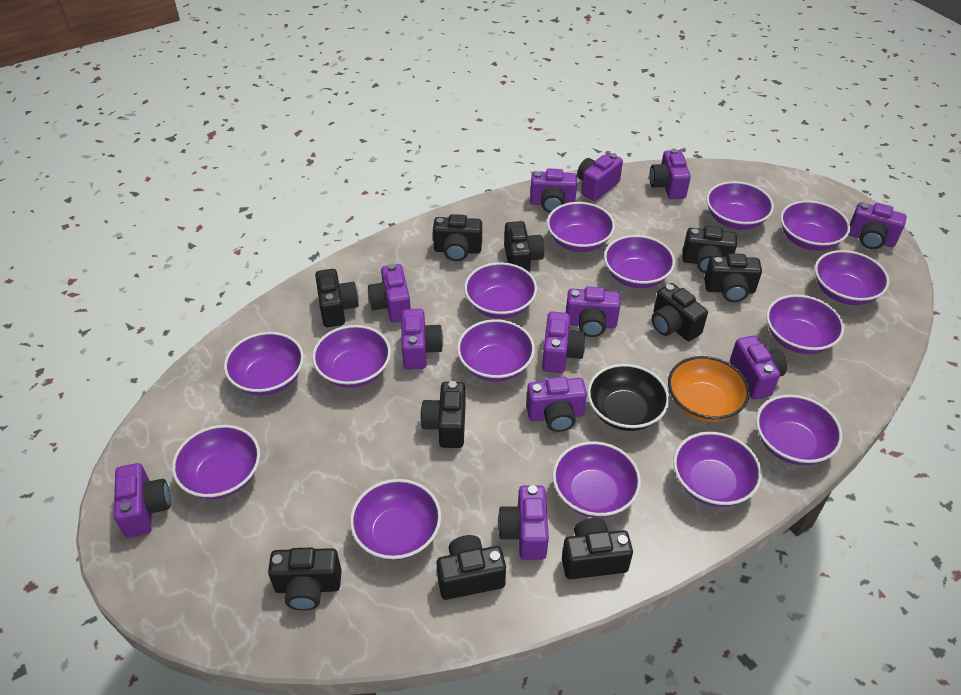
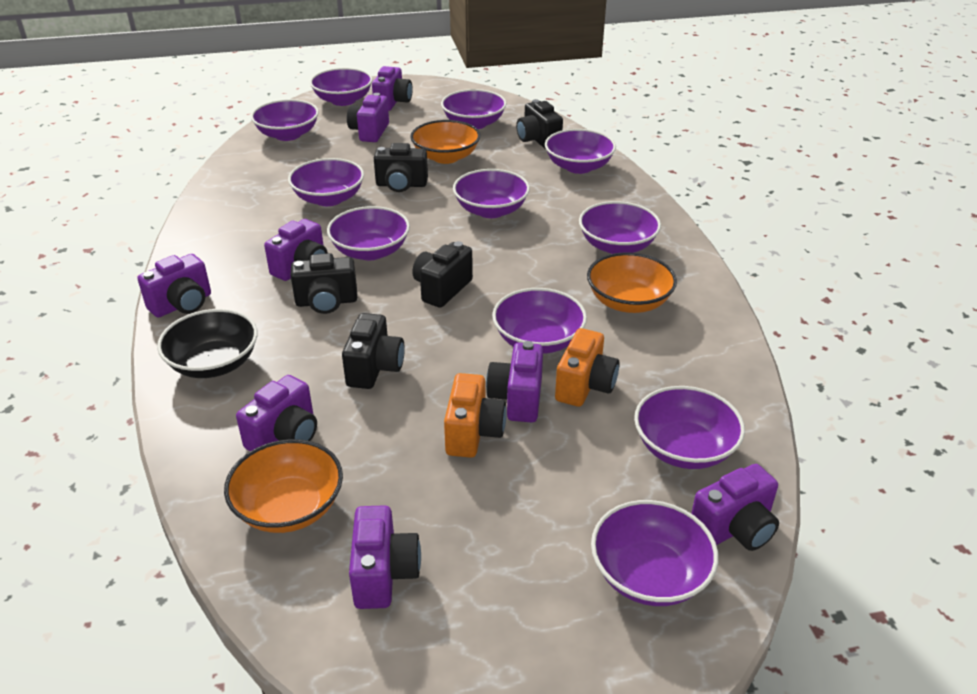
black camera: [268,548,342,611] [315,269,359,327] [421,381,466,448] [433,214,482,261] [436,535,506,600] [504,221,544,273] [562,518,633,579] [652,283,708,341] [683,226,737,273] [704,253,762,302] = 10 -> [291,253,357,314] [342,313,405,389] [374,143,428,192] [412,241,473,308] [516,99,563,149] = 5
orange bowl: [668,356,750,422] = 1 -> [224,439,343,533] [410,120,480,164] [587,252,677,313] = 3
orange camera: none = 0 -> [444,373,507,458] [555,328,620,407] = 2
purple bowl: [172,425,260,499] [224,332,304,395] [312,325,391,388] [350,479,441,560] [457,319,535,382] [464,262,537,319] [547,202,615,252] [552,441,641,518] [604,235,675,288] [673,432,762,507] [706,181,774,230] [756,394,843,465] [766,294,844,354] [780,200,850,251] [814,250,889,305] = 15 -> [251,99,319,141] [288,158,364,206] [310,68,373,106] [327,206,410,260] [441,89,507,129] [453,169,530,218] [492,288,587,354] [545,129,616,174] [579,201,661,254] [591,500,718,606] [634,386,745,469] = 11
purple camera: [114,463,171,538] [368,264,411,323] [402,309,443,370] [498,485,549,560] [526,377,587,432] [530,168,577,213] [542,311,586,373] [566,286,620,337] [577,153,623,201] [649,149,691,199] [730,336,787,400] [849,202,907,249] = 12 -> [137,254,211,317] [236,375,317,451] [264,219,328,281] [347,93,389,142] [349,505,421,609] [372,66,413,111] [486,341,543,422] [691,464,779,551] = 8

